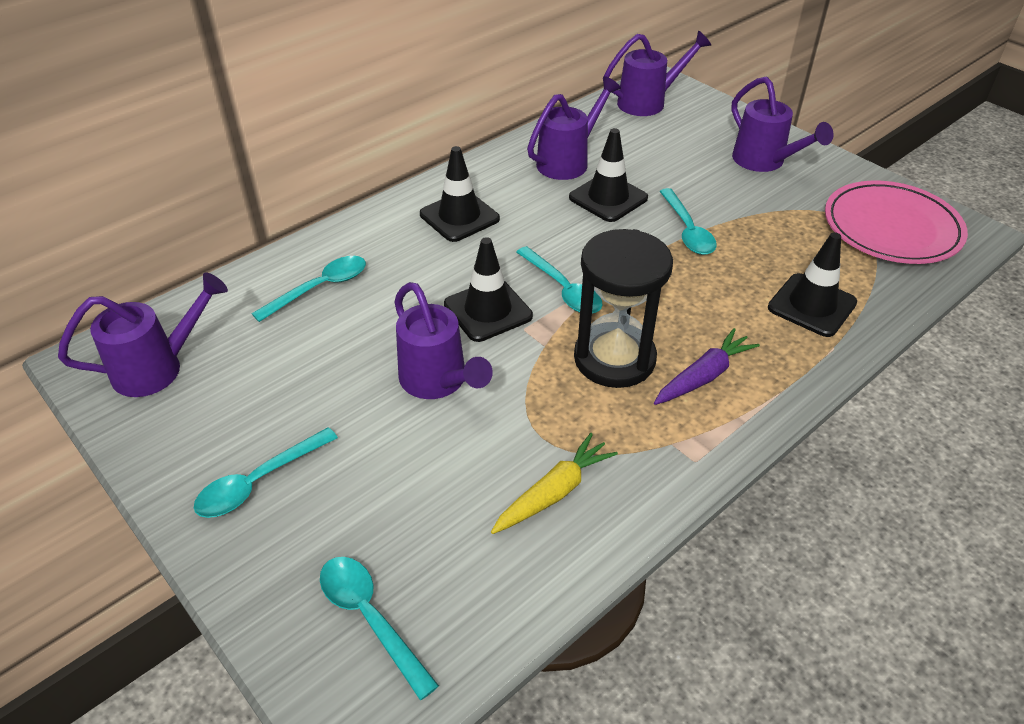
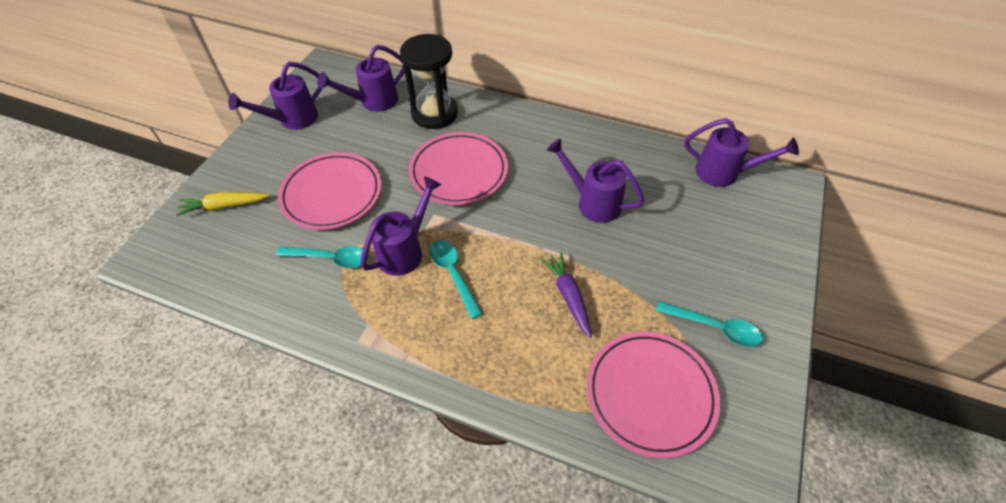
black traffic cone: [420,146,500,242] [444,237,533,342] [569,128,648,222] [768,232,857,337] = 4 -> none = 0
pink plate: [825,180,968,264] = 1 -> [278,152,382,230] [409,132,508,205] [587,332,720,458] = 3
turquoise spoon: [194,427,338,518] [252,256,366,322] [320,557,439,700] [516,246,603,314] [659,188,717,255] = 5 -> [276,246,369,268] [430,240,483,319] [656,301,763,347] = 3

